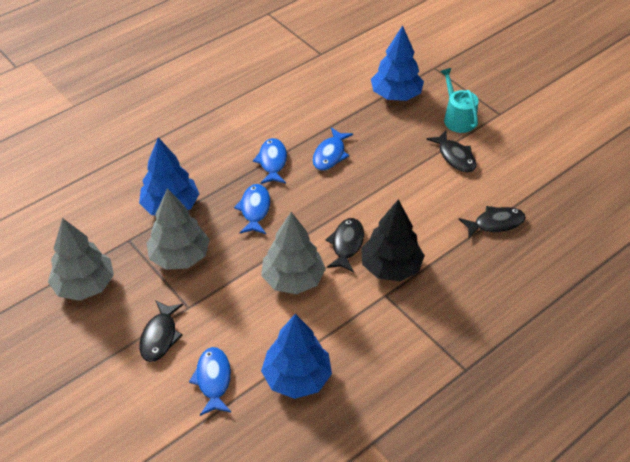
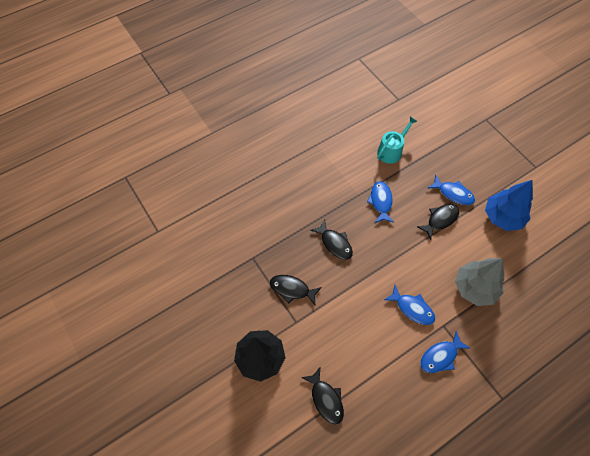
blue tree: [139,137,199,215] [261,314,332,399] [371,25,424,101] = 3 -> [485,180,533,231] = 1
grey tree: [48,218,114,301] [146,189,210,270] [261,212,326,294] = 3 -> [455,258,504,306] = 1

